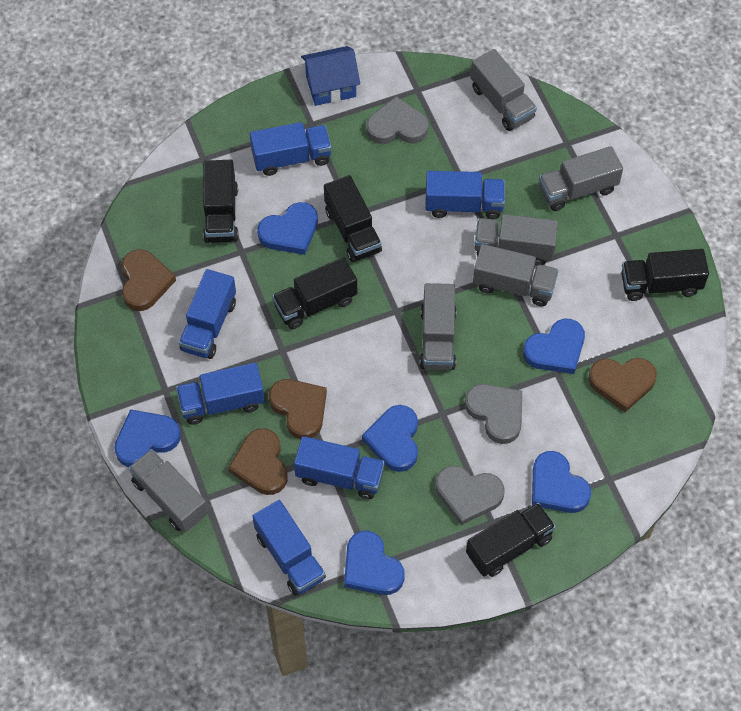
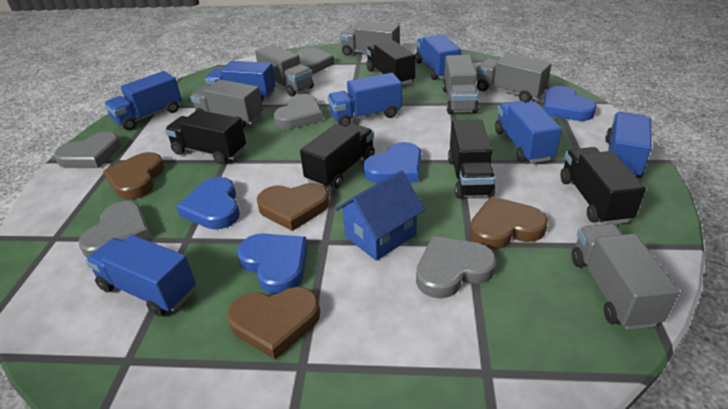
blue heart: [114,409,181,467] [257,202,318,255] [344,531,405,595] [362,405,418,472] [523,319,585,374] [532,451,591,513] = 6 -> [176,177,240,230] [237,233,308,295] [363,142,421,183] [543,86,597,121] = 4
blue truck: [176,363,265,425] [179,269,236,359] [250,122,332,176] [252,500,326,596] [294,436,385,499] [425,171,505,219] = 6 -> [86,235,196,317] [104,71,182,130] [205,61,276,101] [327,73,402,127] [415,34,461,80] [495,101,562,163] [605,112,652,178] = 7
grey heart: [366,96,429,144] [436,466,504,525] [465,384,522,444] = 3 -> [54,132,121,168] [79,201,152,258] [273,94,323,129] [296,48,334,74] [416,236,497,298] = 5

